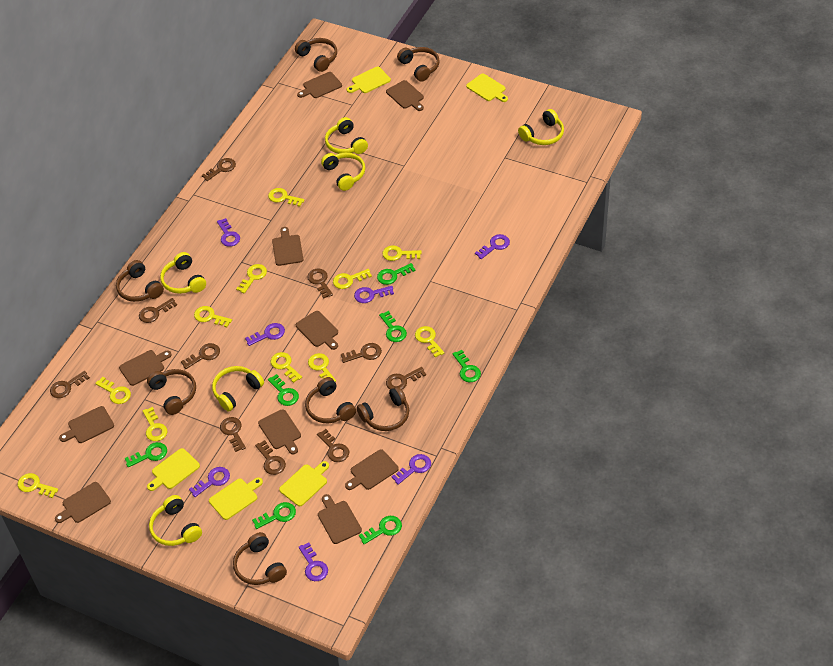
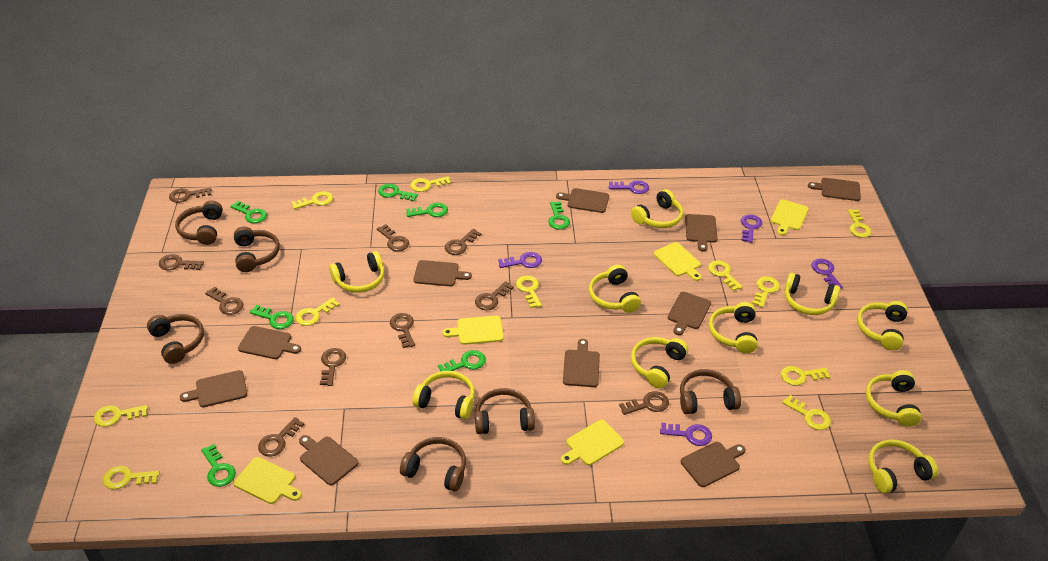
brown headphones: [116,260,164,302] [147,369,196,415] [233,532,287,585] [295,38,337,72] [305,377,356,423] [357,386,409,431] [397,47,440,82] = 7 -> [147,314,204,364] [175,200,223,245] [234,226,280,272] [400,437,466,492] [475,388,535,434] [680,369,741,414] = 6
purple key: [189,467,230,497] [217,218,240,247] [245,323,285,346] [299,542,328,581] [354,286,394,303] [391,454,431,485] [475,234,510,259] = 7 -> [498,252,542,268] [609,180,649,194] [660,423,712,446] [741,214,762,243] [811,259,843,289] = 5
yellow headphones: [149,495,202,546] [160,252,206,294] [212,366,264,412] [321,153,365,191] [325,117,368,154] [518,109,564,145] = 6 -> [329,251,384,293] [413,371,475,420] [589,264,641,313] [631,189,683,228] [631,337,688,388] [709,302,758,353] [785,273,840,315] [857,301,908,350] [866,370,921,427] [868,439,938,494] = 10

